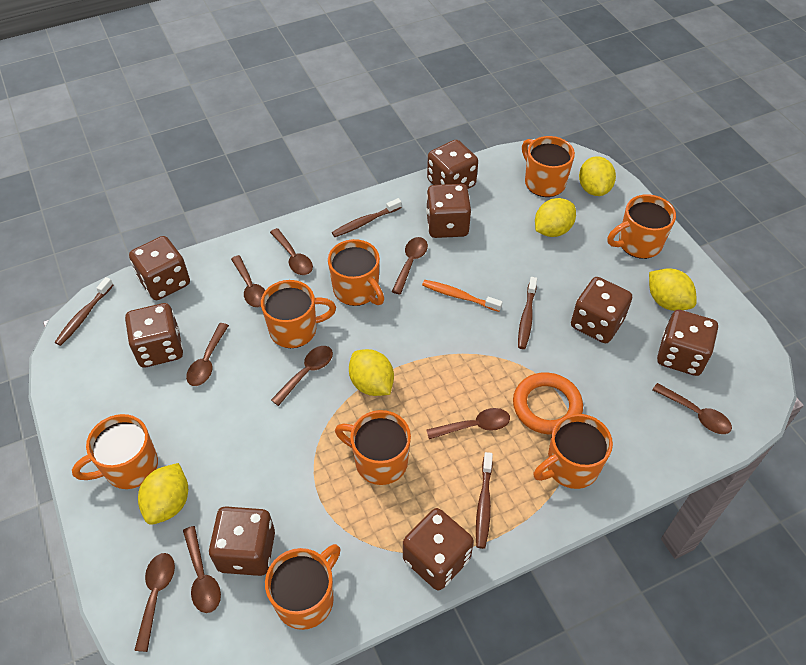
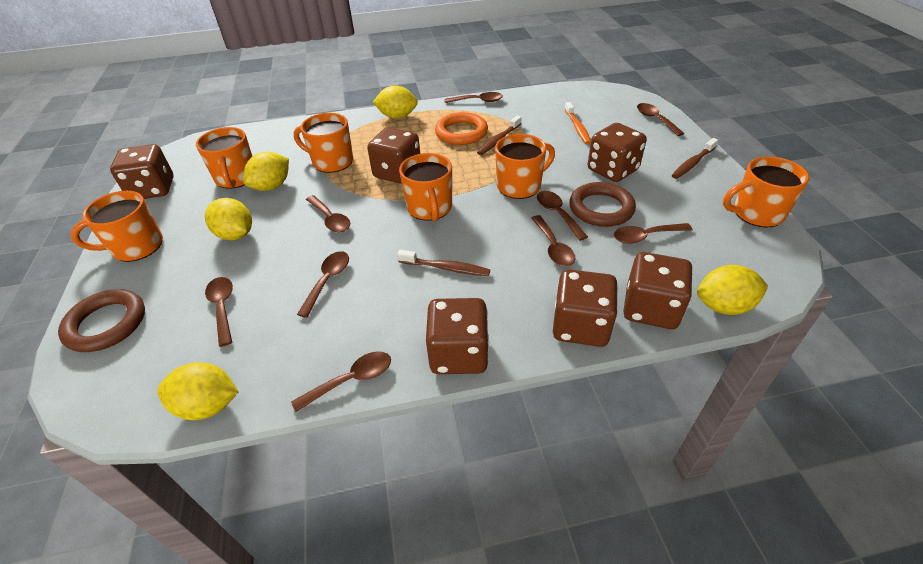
brown dice: [125,303,183,367] [129,236,190,300] [209,506,275,576] [403,508,474,590] [426,184,471,238] [427,140,478,189] [571,277,632,343] [657,310,718,376] = 8 -> [110,144,174,199] [367,127,420,184] [426,298,489,374] [553,269,618,347] [588,123,647,182] [623,252,693,329] = 6
brown ring: none = 0 -> [58,289,145,352] [569,182,636,227] = 2
brown toothbrush: [55,277,113,346] [332,198,402,237] [476,452,493,549] [518,277,537,349] = 4 -> [397,250,490,276] [477,116,522,155] [672,138,718,179] = 3
orange mug: [72,414,158,489] [261,280,336,348] [265,544,341,630] [328,239,384,306] [335,410,411,485] [522,136,575,197] [533,414,613,489] [607,194,676,259] = 8 -> [71,191,163,262] [196,127,252,189] [294,113,353,173] [399,153,452,222] [495,134,555,199] [723,156,809,228] = 6

